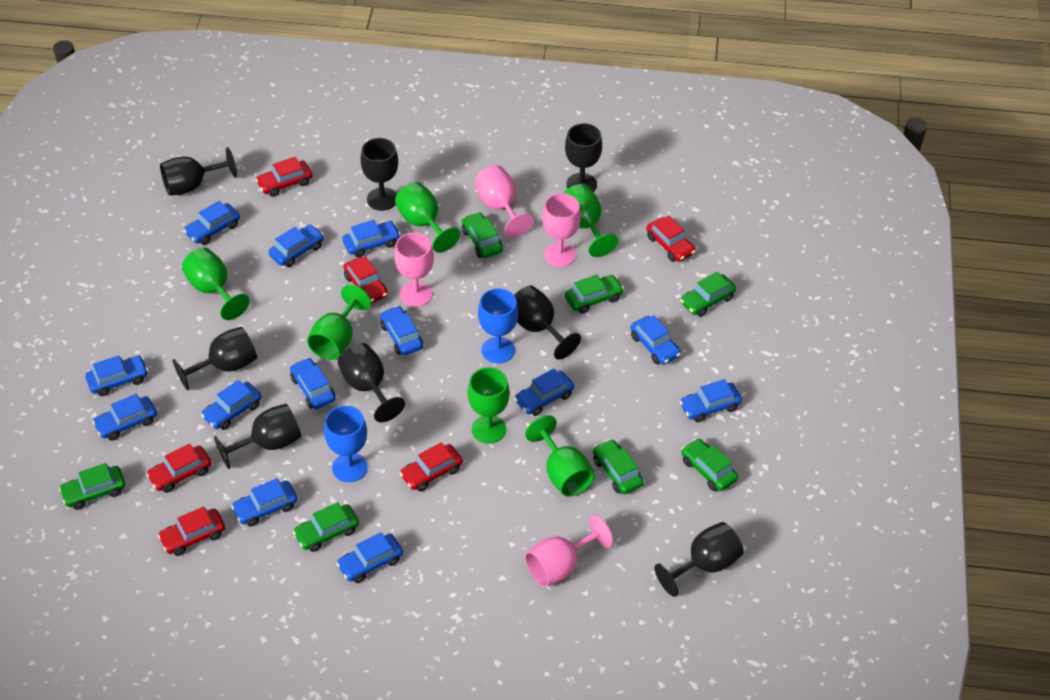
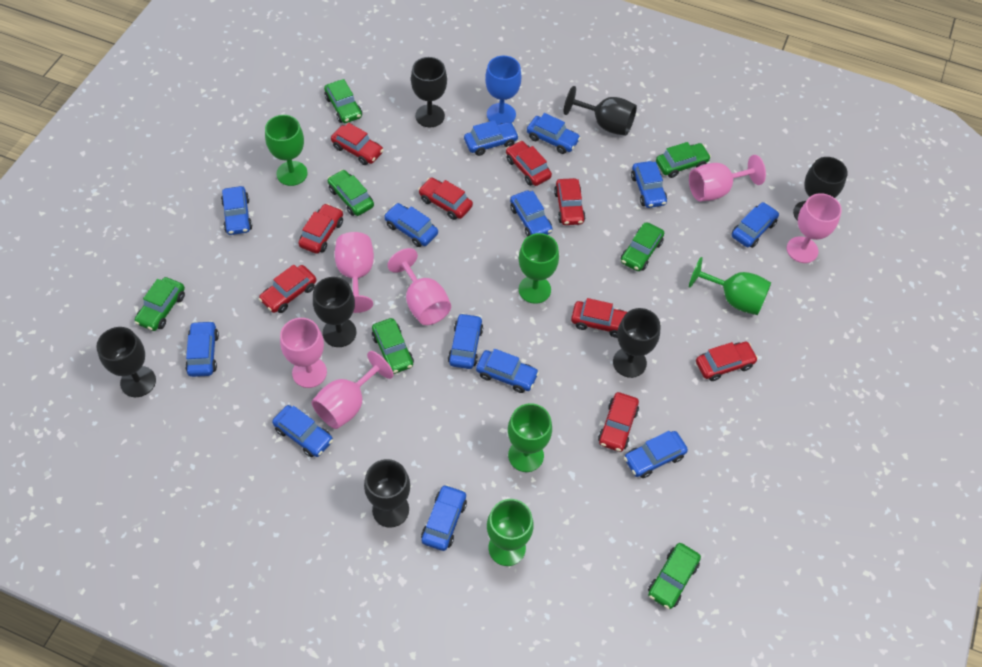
black goblet: [160,147,237,196] [172,326,257,390] [214,404,301,469] [338,343,405,422] [361,138,398,211] [514,286,581,360] [565,123,602,192] [654,522,744,597] = 8 -> [97,327,156,397] [313,277,356,347] [364,459,410,528] [411,57,447,127] [564,86,637,136] [613,308,660,378] [793,157,848,221] = 7
blue goblet: [324,406,368,482] [478,288,518,363] = 2 -> [485,56,521,125] = 1
green goblet: [182,247,250,320] [307,285,371,360] [395,182,460,253] [468,367,510,444] [525,415,595,497] [563,184,618,257] = 6 -> [265,115,307,186] [487,499,533,566] [508,403,552,472] [519,233,559,304] [689,257,771,315] = 5
pink goblet: [394,232,434,307] [474,165,534,237] [525,515,613,587] [542,193,581,267] = 4 -> [280,318,327,388] [312,351,393,429] [335,232,374,313] [387,248,451,325] [689,155,766,201] [787,193,842,263] = 6
red car: [146,444,212,493] [158,507,225,556] [255,157,312,197] [344,256,388,304] [399,442,463,492] [646,216,696,262] = 6 -> [259,265,316,313] [299,203,343,254] [331,123,383,165] [418,178,473,220] [506,141,552,186] [554,178,586,225] [571,298,627,338] [598,392,639,452] [696,342,758,381] = 9

